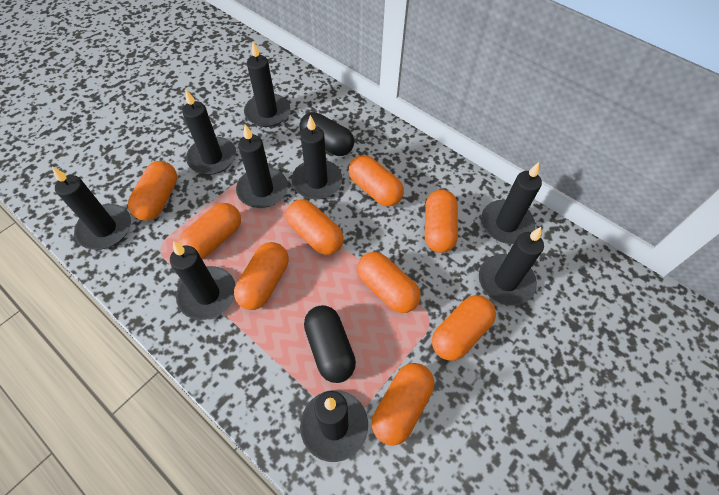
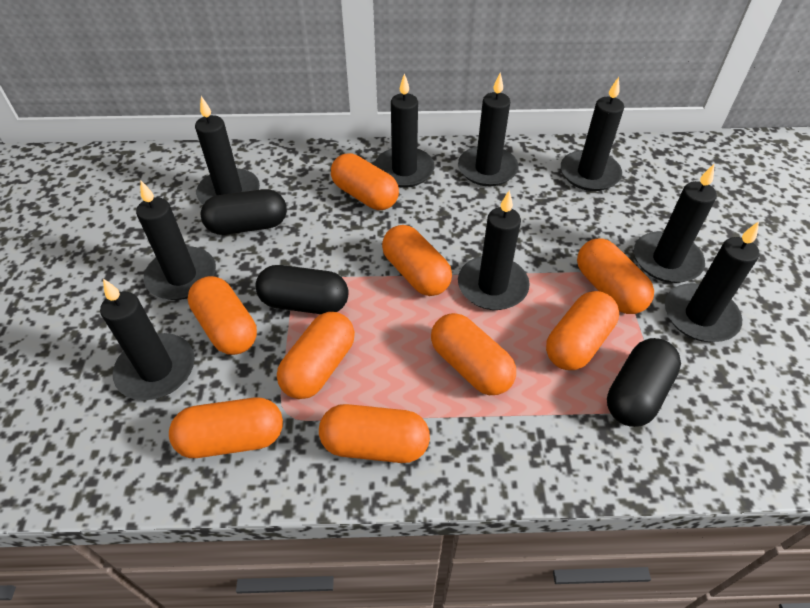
black capsule: [299,112,354,156] [304,305,356,383] = 2 -> [201,189,287,235] [255,265,349,314] [607,338,681,427] = 3

